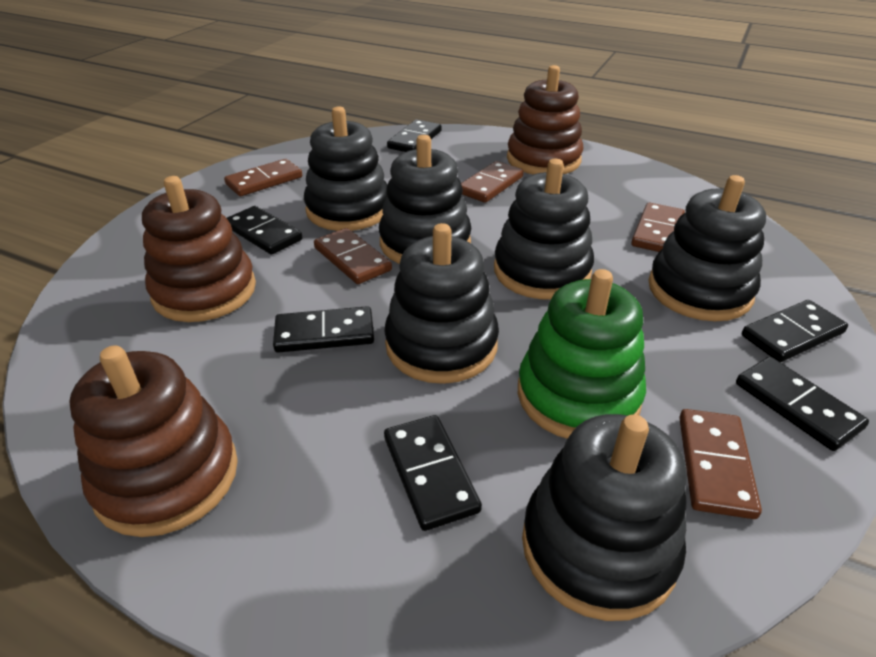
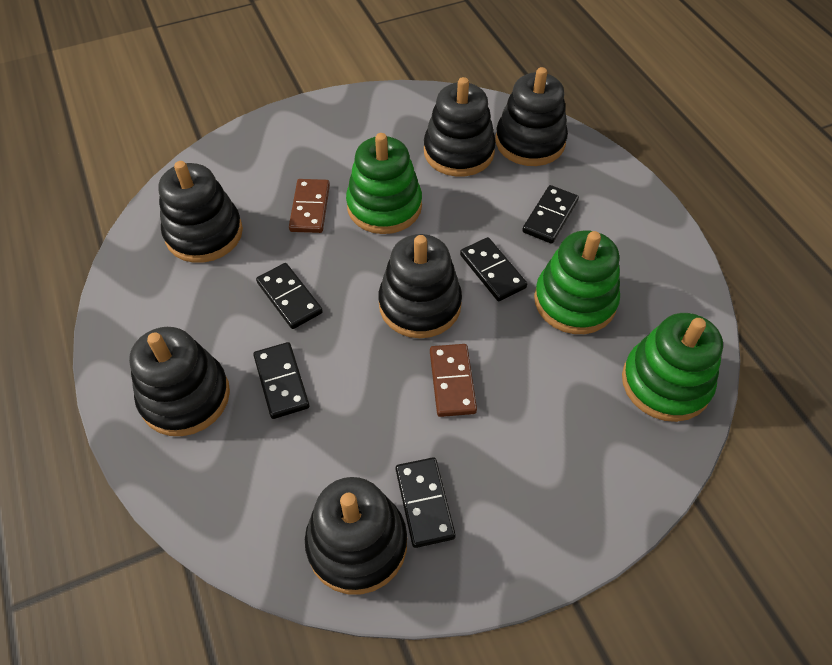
black domino: [227,206,302,255] [273,306,374,353] [384,415,482,531] [387,119,442,152] [736,357,869,451] [742,300,848,362] = 6 -> [253,342,310,419] [256,263,323,329] [396,457,456,548] [460,237,527,301] [522,185,579,244] = 5
brown domino: [224,159,302,196] [314,228,392,284] [461,161,524,203] [631,203,685,252] [679,409,762,519] = 5 -> [289,179,330,233] [430,344,477,417] = 2
brown stacking toy: [69,345,238,537] [142,176,256,322] [507,65,583,174] = 3 -> none = 0
green stacking toy: [518,269,646,439] = 1 -> [346,133,422,234] [534,230,620,334] [622,313,723,422] = 3

